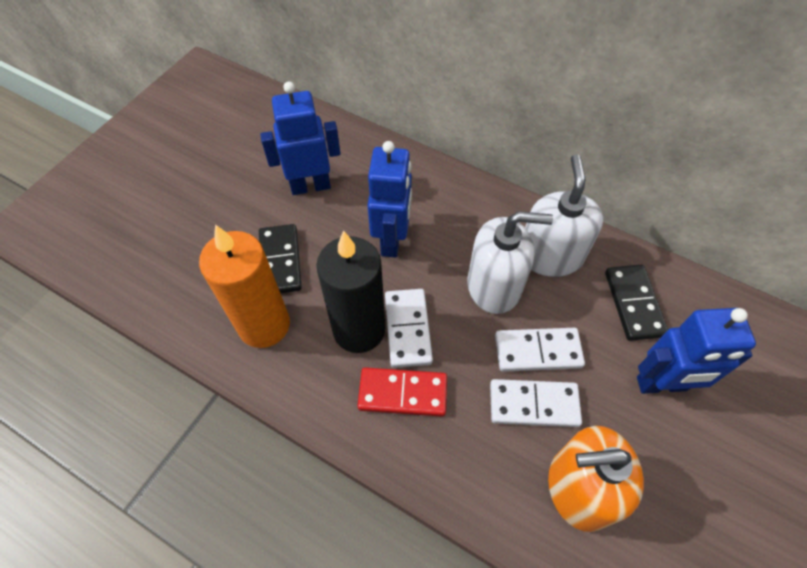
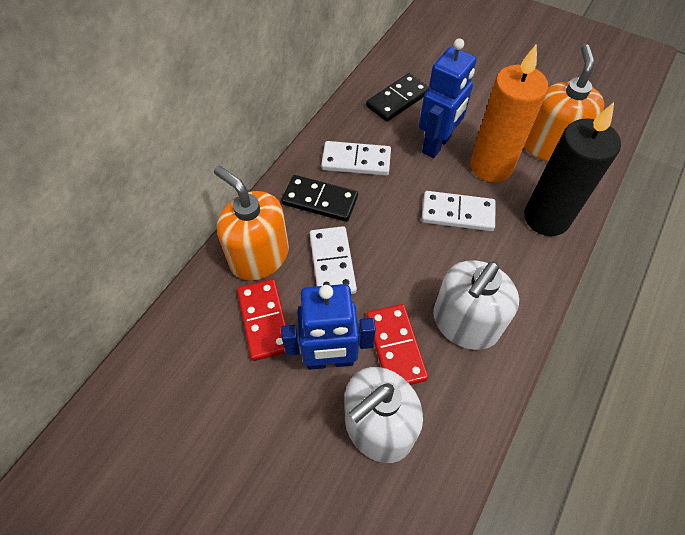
blue robot: [260,81,341,195] [367,141,412,258] [637,308,756,394] = 3 -> [281,284,376,370] [419,38,477,158] = 2
orange soap dispenser: [548,426,644,532] = 1 -> [214,166,289,281] [524,45,604,161] = 2
red domino: [357,368,447,417] = 1 -> [237,279,286,361] [366,304,428,385] = 2

